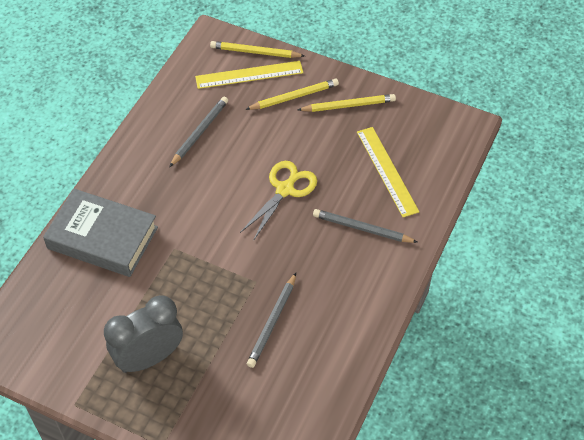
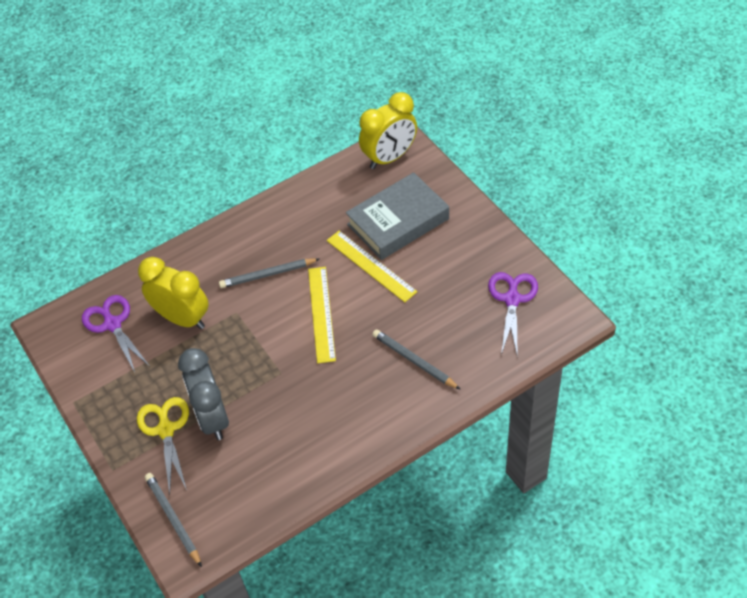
purple scissors: none = 0 -> [82,295,149,372] [488,272,538,355] = 2
yellow clock: none = 0 -> [138,257,209,329] [359,92,417,169] = 2
yellow pencil: [210,41,305,58] [245,79,339,110] [297,94,396,112] = 3 -> none = 0

